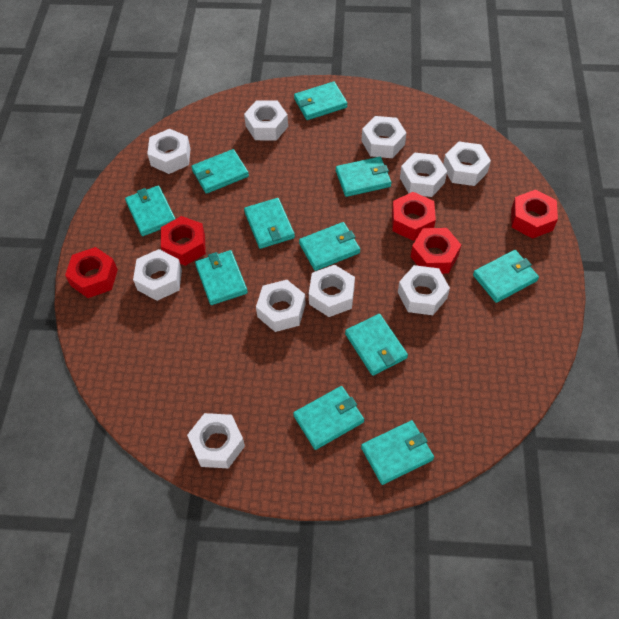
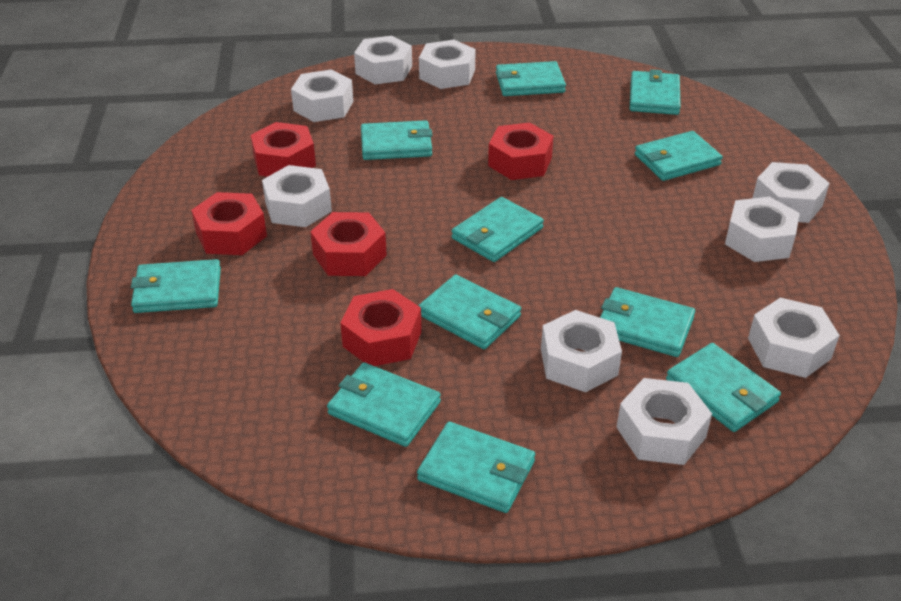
white nut: [133,249,182,301] [147,129,191,174] [187,413,245,469] [244,100,288,141] [256,280,306,332] [309,265,355,317] [362,116,406,158] [398,265,450,315] [400,153,447,197] [443,141,491,186] = 10 -> [262,165,332,227] [291,70,353,122] [354,36,412,84] [419,40,476,89] [541,310,622,392] [617,378,712,465] [725,197,800,262] [748,298,840,378] [753,162,830,223] = 9

